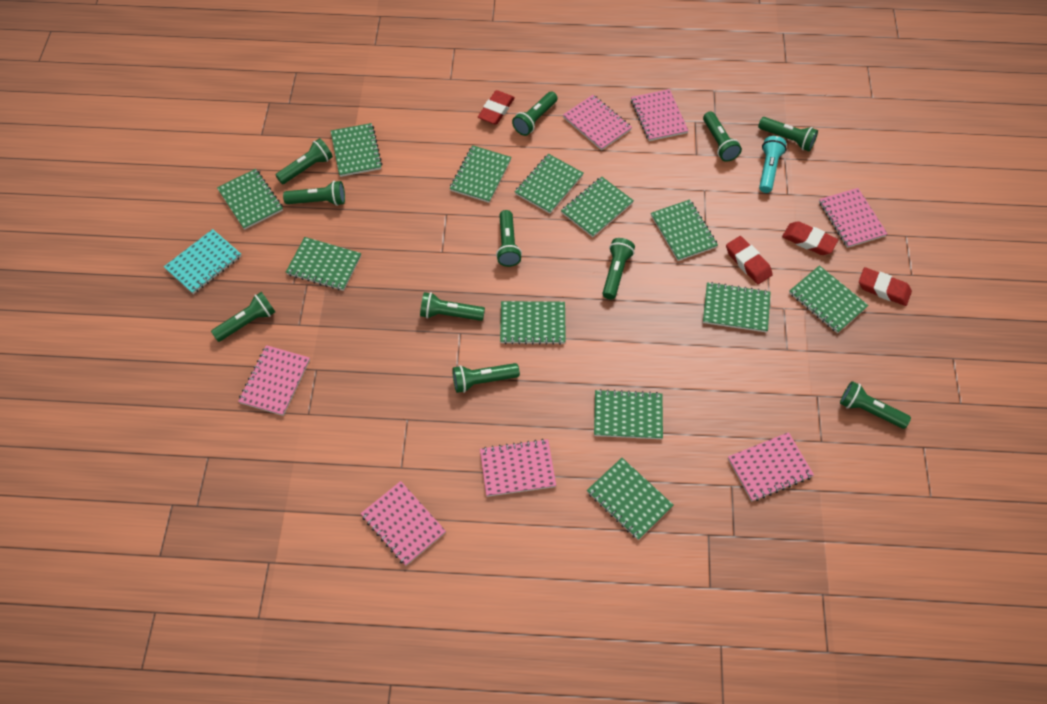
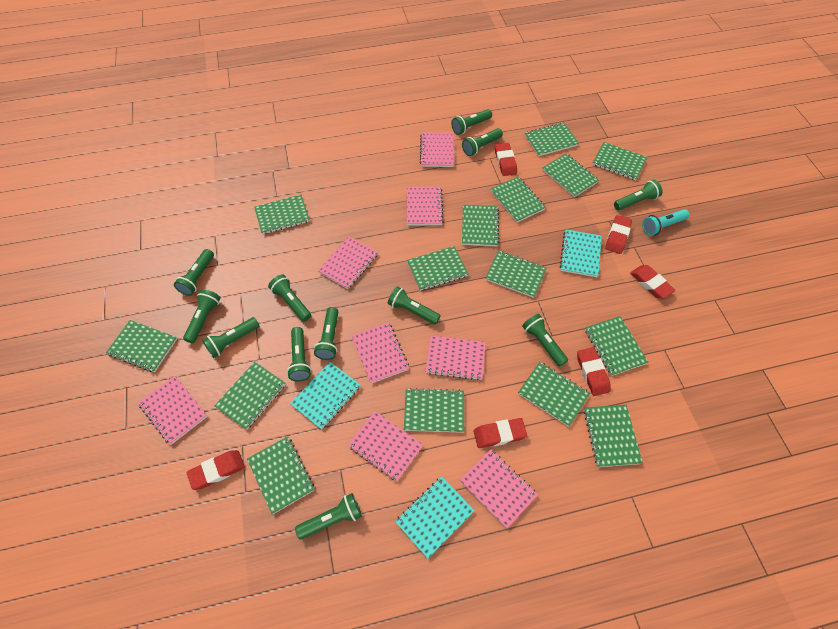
green flashlight: [211,292,275,342] [276,138,333,184] [283,181,345,206] [420,292,485,321] [452,363,520,393] [496,210,522,267] [512,92,558,136] [602,238,635,299] [703,111,742,162] [758,117,818,151] [840,381,911,429] = 11 -> [174,249,214,296] [183,289,220,343] [202,317,259,358] [268,275,311,322] [287,327,311,382] [295,493,362,540] [314,307,338,360] [388,286,441,325] [451,109,492,135] [462,128,503,156] [522,314,568,367] [614,180,662,210] = 12
green notebook: [217,169,283,230] [286,237,361,291] [331,123,382,177] [450,145,512,203] [500,301,566,345] [515,154,583,214] [561,177,634,237] [587,458,673,540] [594,389,663,439] [651,199,718,261] [703,282,771,332] [789,265,869,333] = 12 -> [106,320,177,372] [214,362,286,430] [247,436,314,514] [254,195,310,234] [404,388,464,433] [407,246,468,291] [462,205,499,246] [485,251,547,298] [491,176,546,222] [518,362,590,427] [525,122,579,156] [542,153,599,197] [584,405,642,467] [585,316,648,376] [592,142,647,180] = 15
pink notebook: [238,345,310,416] [360,481,446,566] [480,439,556,497] [563,95,632,150] [631,89,689,141] [728,432,814,501] [819,188,888,248] = 7 -> [138,376,208,445] [318,237,378,289] [348,411,423,481] [352,322,409,384] [407,187,443,226] [420,132,454,167] [425,336,486,380] [460,449,538,528] = 8
red eraser: [478,90,515,125] [726,236,773,284] [782,221,838,255] [859,267,912,306] = 4 -> [187,450,245,490] [474,418,527,448] [495,143,517,176] [577,347,611,396] [605,215,632,254] [630,265,675,299] = 6
turquoise notebook: [164,229,241,294] = 1 -> [290,362,361,430] [395,476,475,559] [560,230,602,277] = 3

